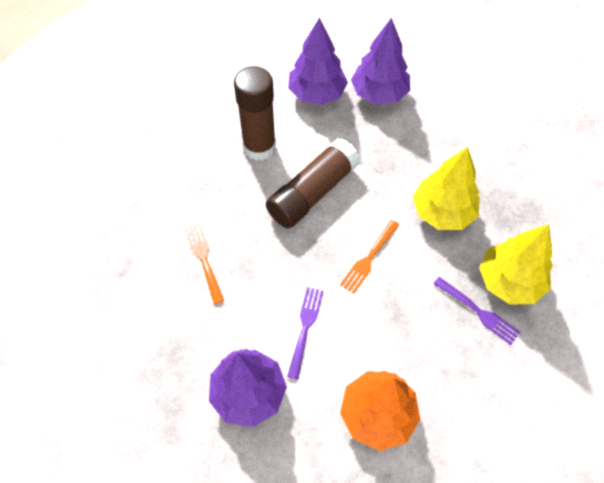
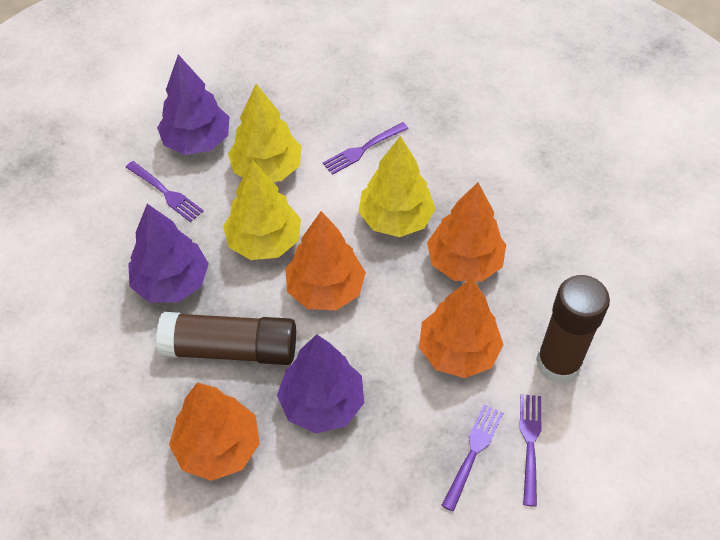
orange fork: [184,224,224,304] [340,220,399,293] = 2 -> none = 0
orange tree: [340,371,420,451] = 1 -> [169,382,260,481] [285,211,366,310] [419,278,504,378] [427,182,506,282] = 4
purple fork: [287,287,324,380] [433,277,521,345] = 2 -> [125,161,204,222] [323,122,409,175] [441,404,503,512] [520,394,541,507] = 4
yellow tree: [413,147,480,230] [479,224,553,305] = 2 -> [223,160,301,260] [228,84,302,182] [359,136,436,237] = 3

